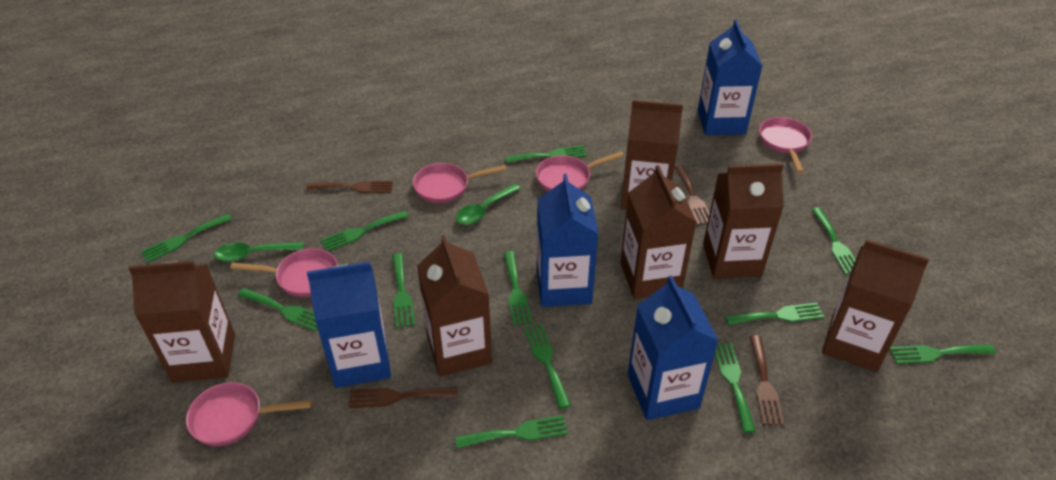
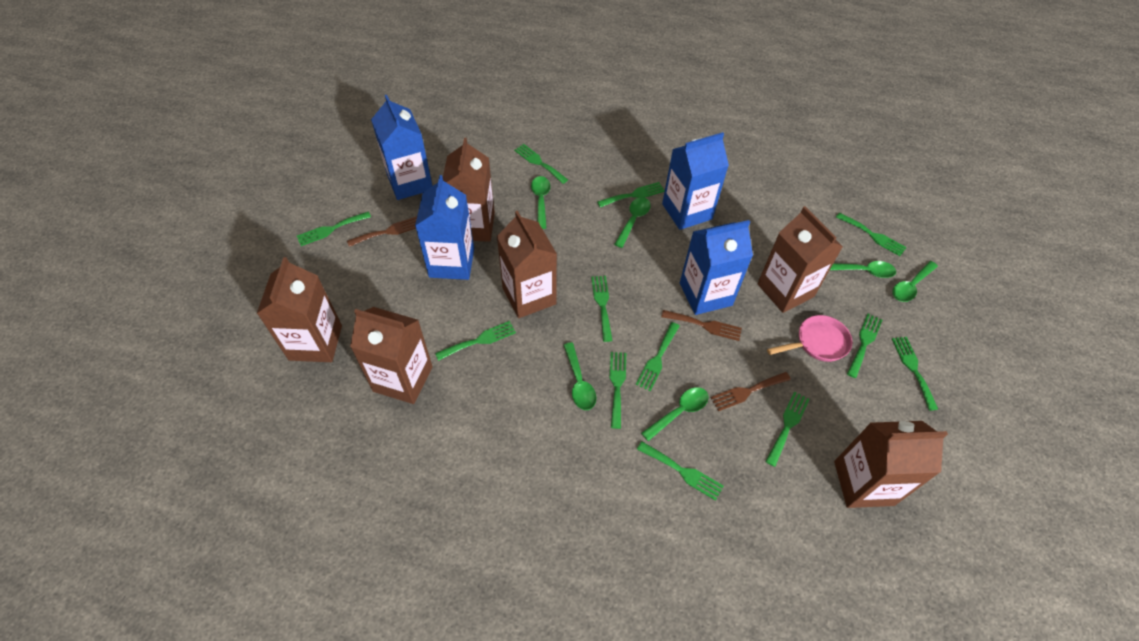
brown fork: [307,181,393,193] [349,387,457,408] [675,165,710,225] [749,335,784,425] = 4 -> [347,216,417,247] [661,310,742,341] [711,372,791,411] = 3
green spoon: [214,242,303,262] [456,183,521,225] = 2 -> [531,176,550,229] [563,343,596,410] [614,197,651,248] [641,387,709,441] [830,261,896,278] [892,261,938,302] = 6
pink pan: [186,382,311,446] [230,248,338,297] [413,163,507,203] [536,151,624,192] [759,117,812,173] = 5 -> [767,315,852,362] = 1

